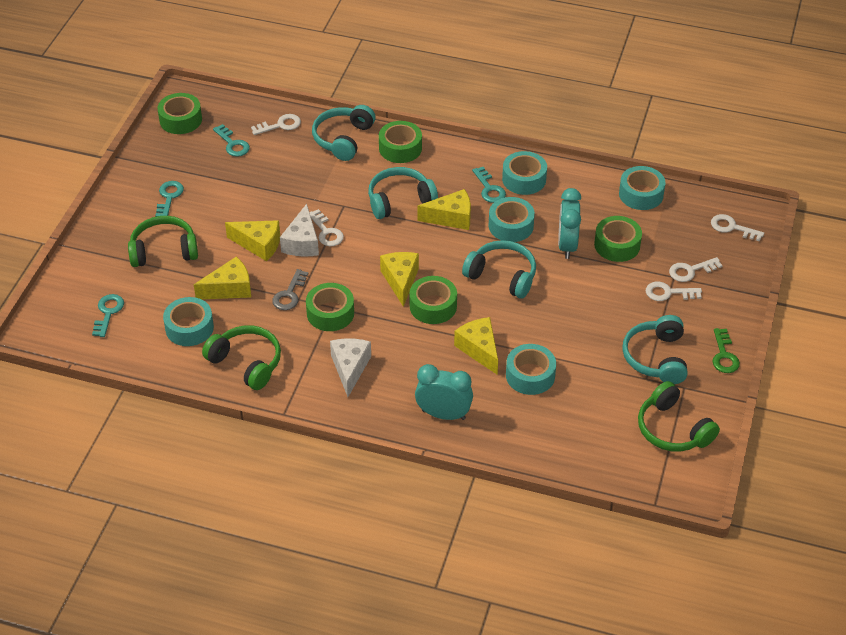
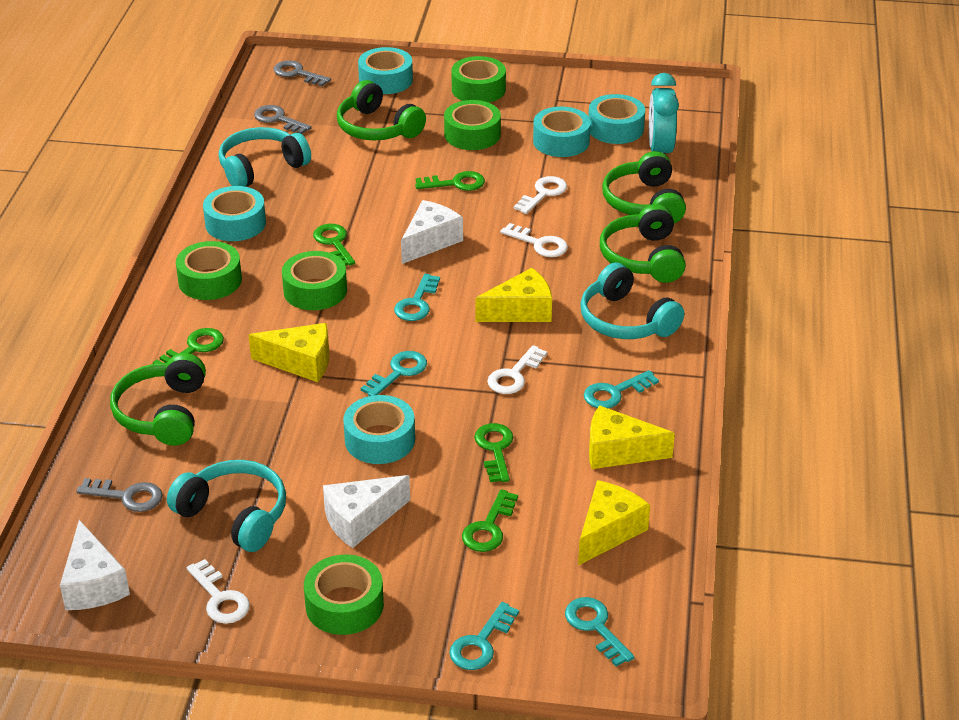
green headphones: [128,216,198,267] [202,325,281,390] [638,381,720,452] = 3 -> [110,353,206,446] [337,80,426,141] [600,204,686,283] [602,151,686,223] = 4
green key: [712,328,740,373] = 1 -> [153,328,224,364] [313,224,355,266] [415,171,485,191] [462,489,518,552] [474,423,513,482] = 5
grey key: [272,269,308,310] = 1 -> [77,478,163,512] [254,105,312,134] [274,60,331,86] = 3
turquoise clock: [415,364,473,420] [558,188,581,259] = 2 -> [649,73,679,154] = 1
turquoise headphones: [312,105,376,161] [368,167,438,219] [462,240,536,299] [622,315,688,384] = 4 -> [167,460,286,552] [218,127,311,187] [580,263,684,339] = 3
turquoise key: [92,294,124,337] [155,181,184,217] [213,124,250,157] [472,167,506,203] = 4 -> [361,351,427,396] [394,274,440,321] [449,602,519,670] [565,597,634,666] [584,370,659,408] = 5
white cheese: [280,204,319,256] [330,338,371,397] = 2 -> [60,520,130,610] [323,475,410,548] [401,200,463,264] = 3
white key: [251,114,301,135] [309,209,344,246] [646,282,702,301] [669,257,723,282] [711,214,764,242] = 5 -> [187,559,250,624] [487,345,547,394] [500,223,568,257] [514,176,567,214] = 4
yellow cheese: [194,256,251,299] [225,220,280,261] [380,252,419,307] [418,189,471,230] [454,317,498,375] = 5 -> [249,323,329,382] [475,268,552,322] [578,480,650,566] [589,405,675,469] = 4

